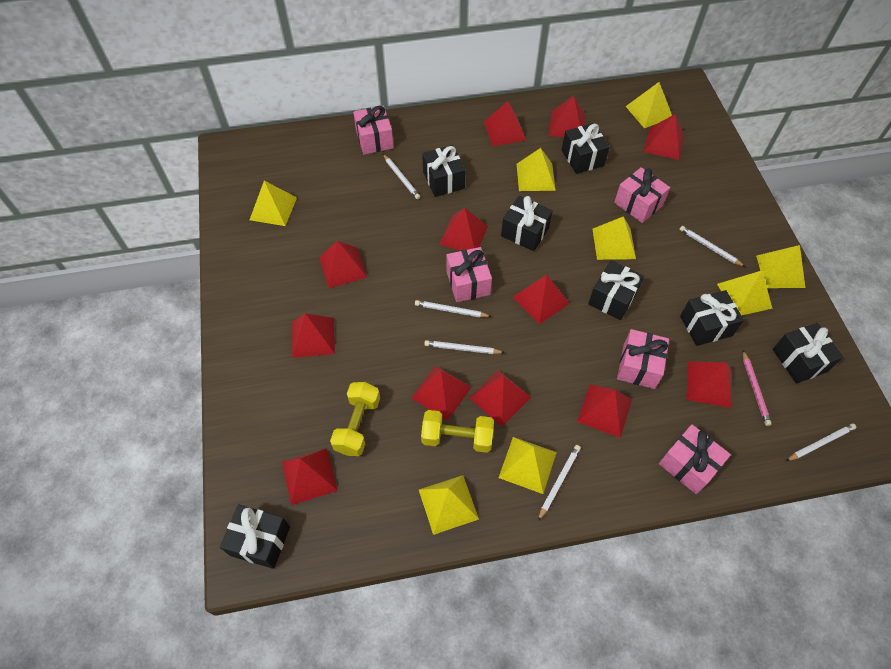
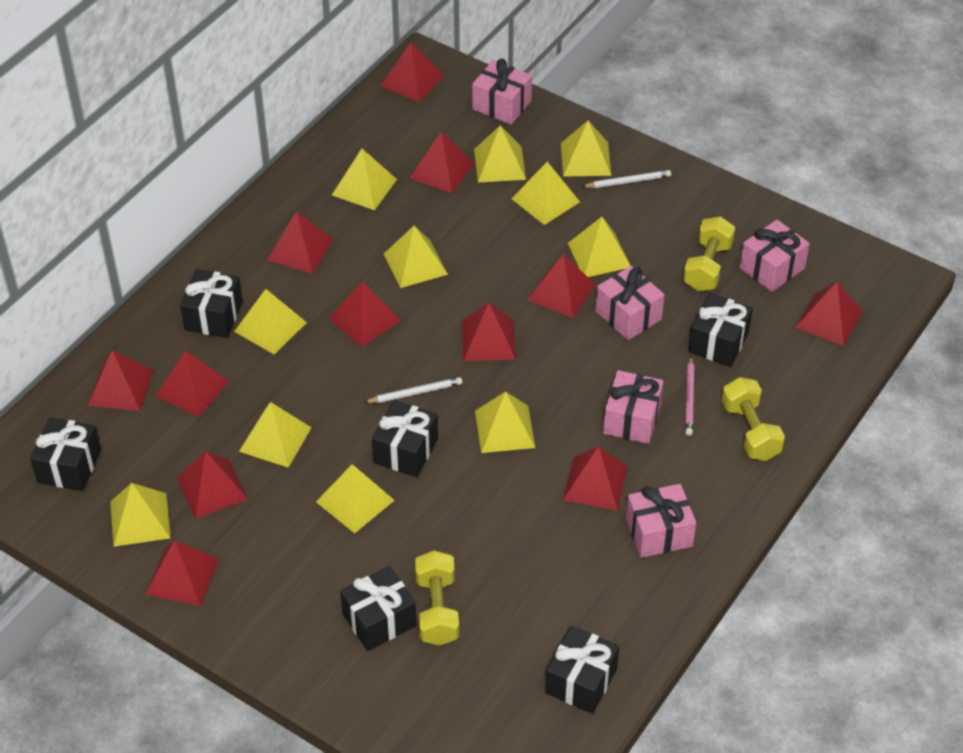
black gift: [220,505,290,569] [422,145,466,197] [501,196,553,251] [562,123,610,174] [588,260,644,320] [680,290,744,346] [773,323,843,384] = 7 -> [30,417,101,491] [180,269,243,338] [340,566,417,651] [372,400,438,477] [545,626,619,714] [688,293,753,367] = 6
white pencil: [383,154,420,199] [415,300,492,317] [424,340,505,354] [538,445,581,521] [679,226,745,267] [786,423,856,461] = 6 -> [363,377,462,403] [581,170,671,188] = 2
yellow dumbbell: [330,382,380,456] [421,410,494,453] = 2 -> [415,550,459,646] [683,216,735,291] [721,377,785,461] = 3
yellow pyramid: [250,181,297,226] [419,475,479,535] [499,437,557,494] [517,148,556,191] [593,216,636,260] [625,82,672,128] [717,271,773,316] [756,245,805,288] = 8 -> [110,483,171,547] [234,289,307,354] [239,402,312,468] [316,464,395,533] [332,149,397,210] [384,226,448,288] [474,125,526,182] [475,391,535,453] [512,162,580,225] [561,121,611,177] [568,217,631,277] = 11

